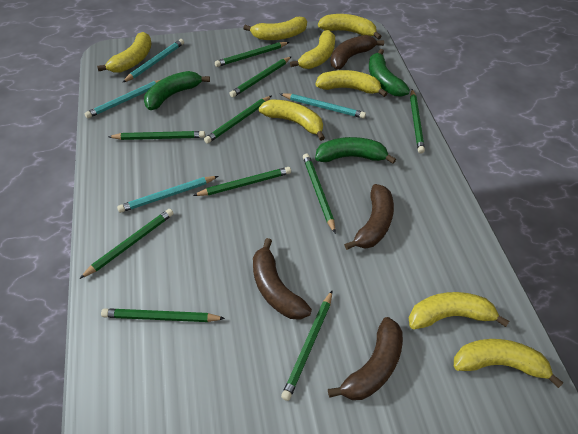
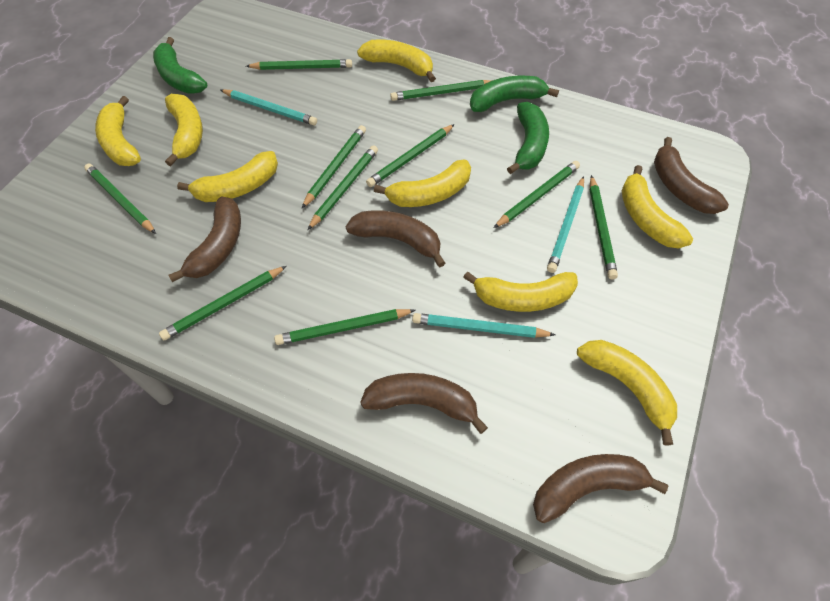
brown banana: [253,238,312,320] [328,317,403,400] [330,35,384,69] [344,184,394,250] = 4 -> [168,196,241,282] [346,210,445,267] [360,373,488,434] [533,454,668,523] [654,137,729,214] = 5
turquoise pencil: [84,80,160,119] [117,176,218,213] [122,39,184,83] [280,93,366,118] = 4 -> [221,89,317,125] [412,313,555,338] [547,176,584,273] = 3

